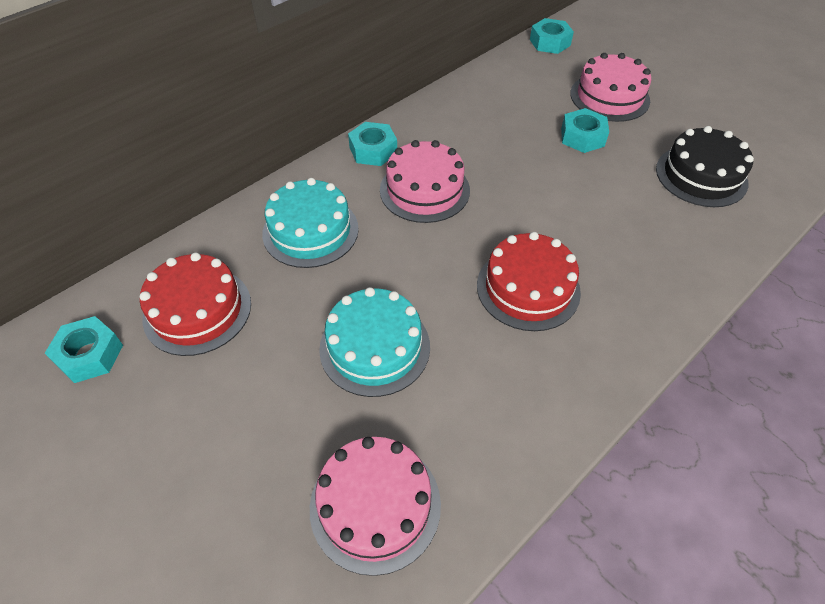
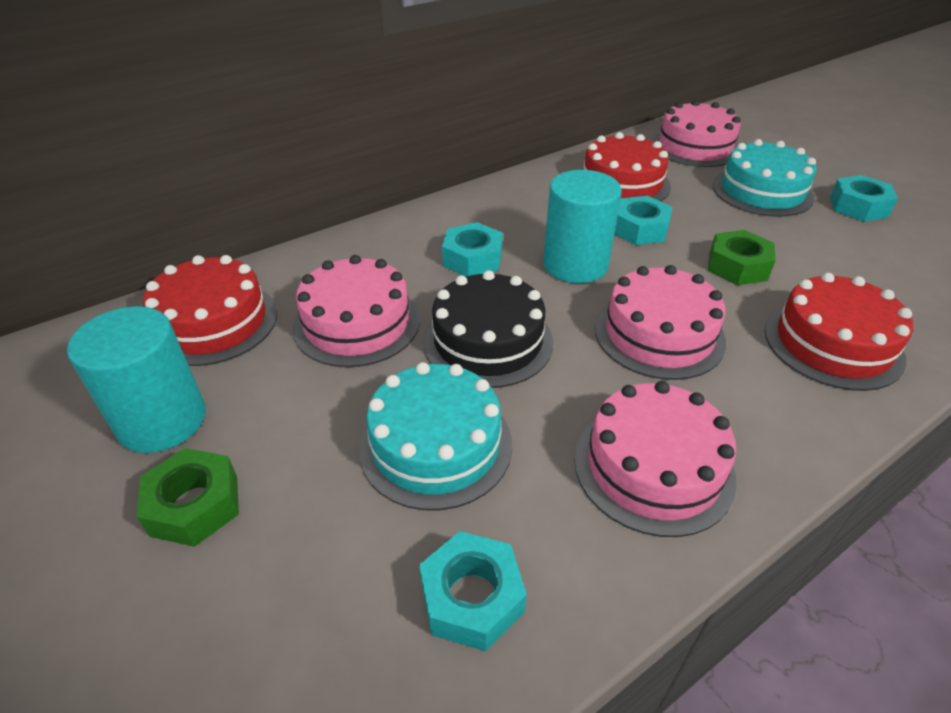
green nut: none = 0 -> [137,448,239,547] [708,230,775,285] = 2
pink cake: [310,437,441,576] [380,140,470,223] [570,53,651,122] = 3 -> [293,255,420,367] [574,381,737,537] [595,265,726,380] [652,100,741,167] = 4
red cake: [140,253,251,356] [477,232,581,331] = 2 -> [143,255,277,366] [580,132,671,201] [765,273,913,391] = 3
turquoise cylinder: none = 0 -> [67,306,206,453] [543,170,622,283] = 2

